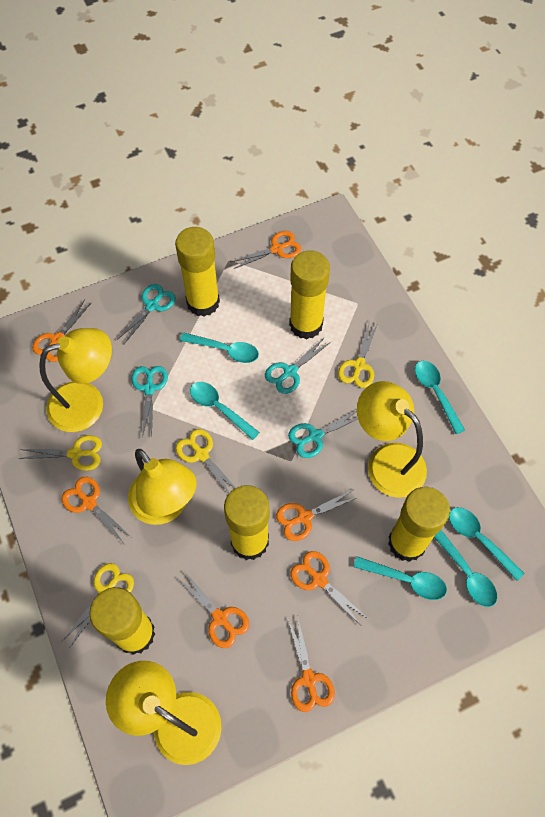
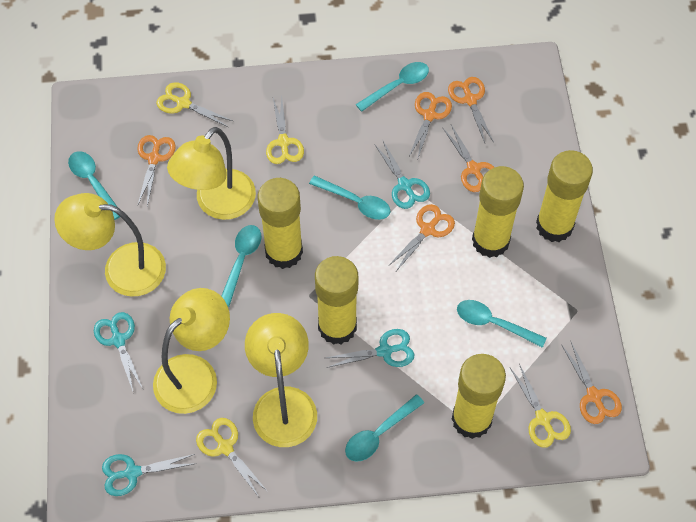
orange scissors: [32,300,92,362] [62,477,131,542] [177,571,249,648] [231,231,301,269] [276,490,358,541] [287,615,335,712] [291,551,368,625] = 7 -> [137,135,176,206] [388,204,455,271] [409,92,452,161] [443,125,494,192] [448,77,494,143] [561,342,622,424] = 6

